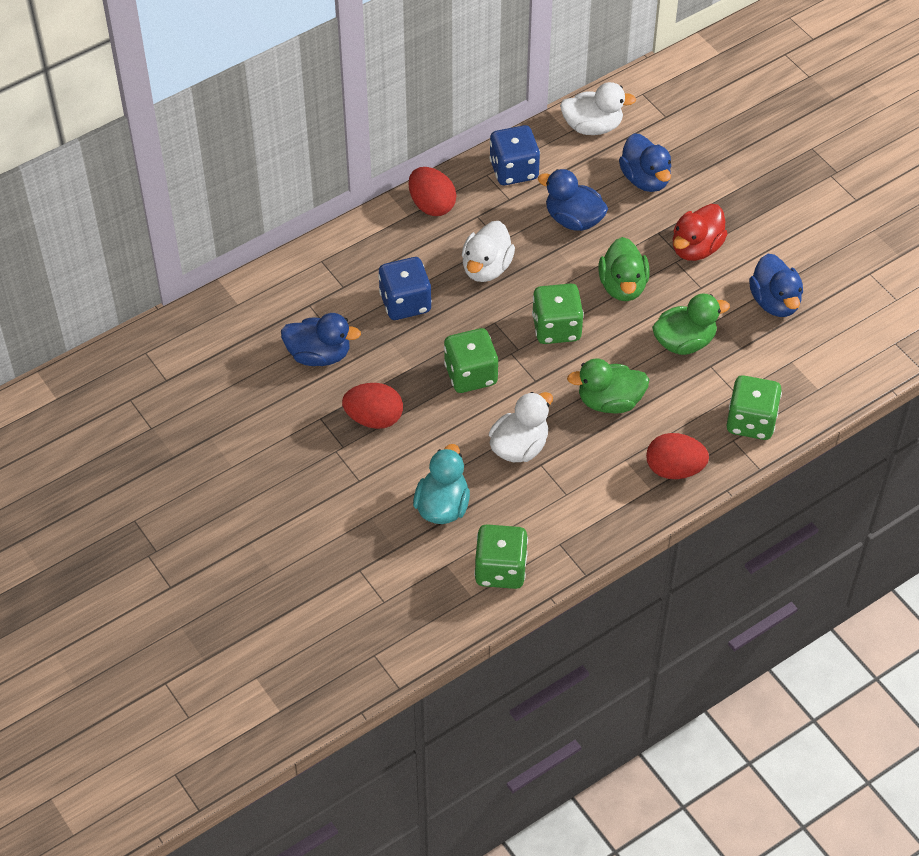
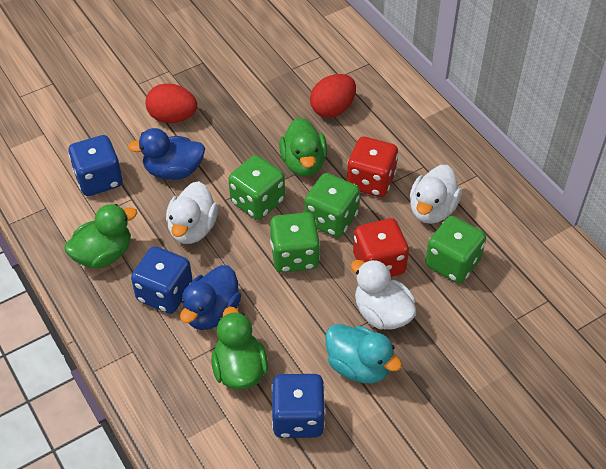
blue dice: [378,257,432,320] [489,125,540,185] = 2 -> [68,135,123,196] [131,246,193,314] [271,374,325,438] = 3
blue duck: [281,313,361,366] [538,169,608,231] [619,133,671,192] [749,254,803,317] = 4 -> [128,128,205,180] [180,265,241,330] = 2
red dice: none = 0 -> [347,137,398,197] [353,218,409,277] = 2
red duck: [673,204,728,261] = 1 -> none = 0
red egg: [342,383,403,429] [408,167,456,216] [646,433,709,479] = 3 -> [145,83,197,123] [310,74,356,118] = 2

